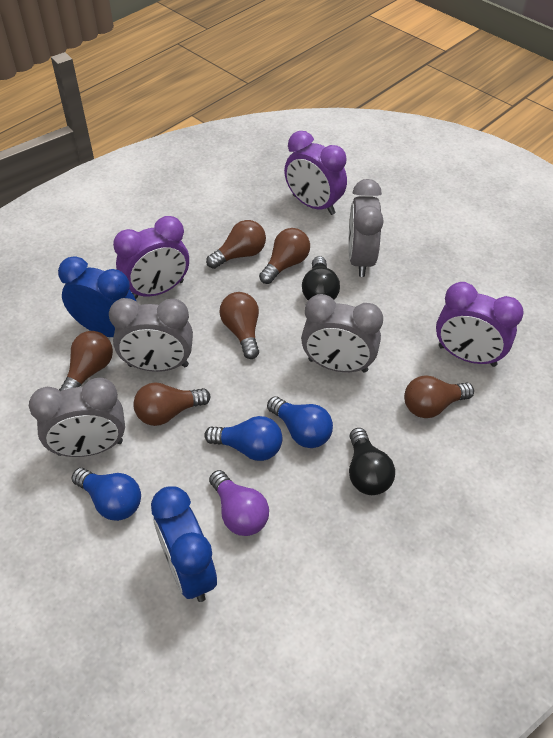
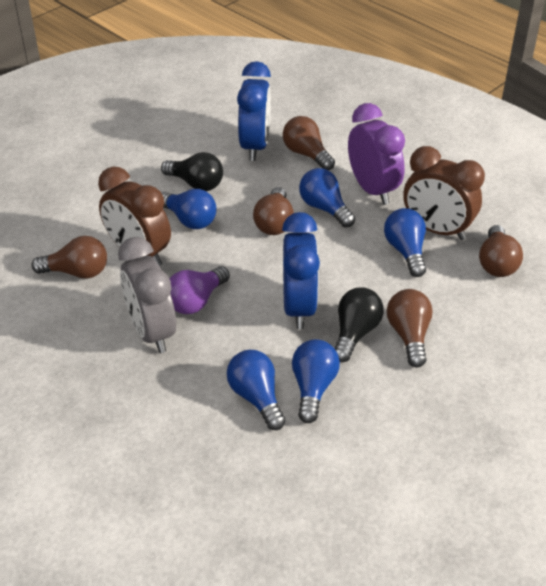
blue light bulb: [72,468,141,521] [204,416,282,461] [267,396,333,448] = 3 -> [161,189,217,229] [227,350,286,430] [292,339,340,423] [299,168,355,228] [384,208,426,277] = 5
brown clock: none = 0 -> [98,166,171,266] [403,146,485,240] = 2
brown light bulb: [59,331,113,391] [133,382,211,426] [206,220,266,269] [219,292,259,359] [259,228,310,284] [404,375,474,418] = 6 -> [31,236,107,279] [253,187,294,235] [283,116,335,170] [387,289,433,367] [479,225,523,277] = 5
grey clock: [29,378,125,457] [109,298,193,372] [301,294,383,373] [348,179,384,277] = 4 -> [118,237,176,353] = 1
purple clock: [113,216,189,299] [284,131,347,215] [436,282,524,367] = 3 -> [348,103,405,205] = 1

